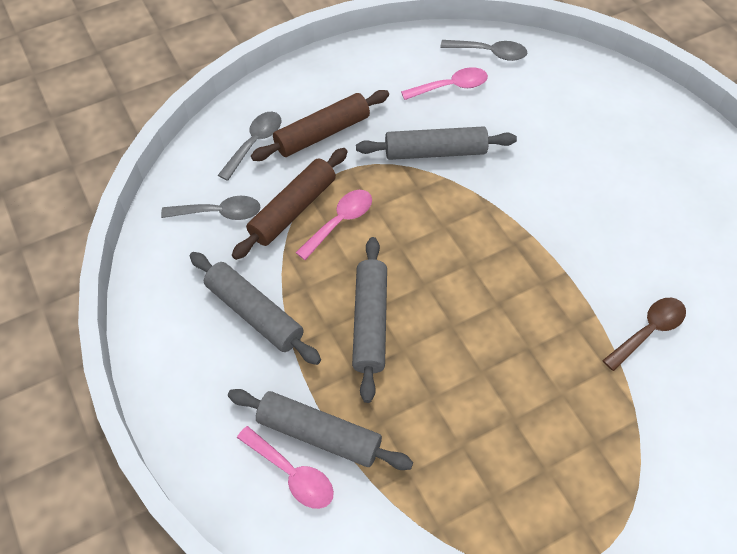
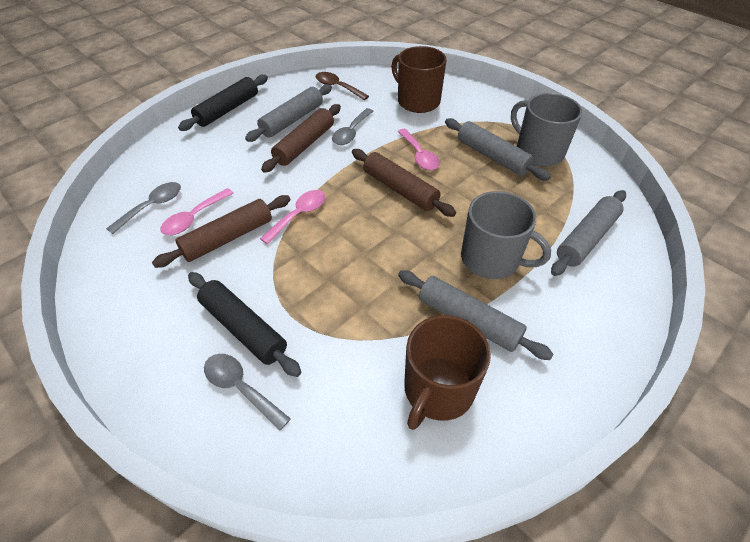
black rolling pin: none = 0 -> [178,75,268,131] [188,272,302,377] = 2
brown mug: none = 0 -> [391,46,446,113] [404,315,491,430] = 2
brown rolling pin: [232,148,348,260] [251,90,389,161] = 2 -> [152,195,291,268] [261,104,341,173] [352,149,456,217] = 3
grey mug: none = 0 -> [461,191,551,279] [511,93,582,167] = 2

